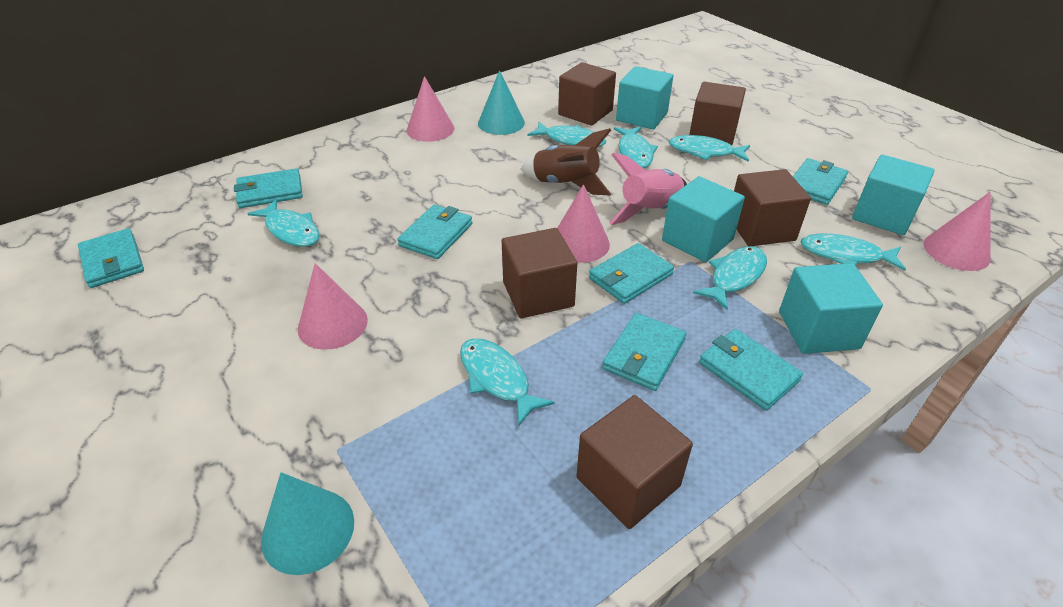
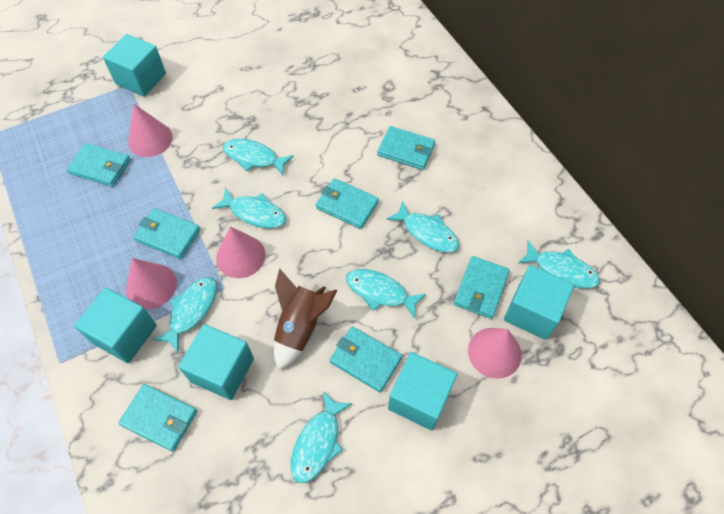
brown cube: [502,228,577,319] [558,62,616,126] [577,395,693,529] [689,82,746,145] [734,169,811,246] = 5 -> none = 0
pink rocket: [609,153,687,225] = 1 -> none = 0
turquoise cone: [261,472,354,575] [478,70,525,135] = 2 -> none = 0
turquoise cube: [616,66,673,129] [662,176,745,262] [779,263,883,354] [852,155,935,235] = 4 -> [74,287,157,363] [103,34,166,97] [178,324,254,400] [388,352,457,431] [504,265,574,340] = 5

